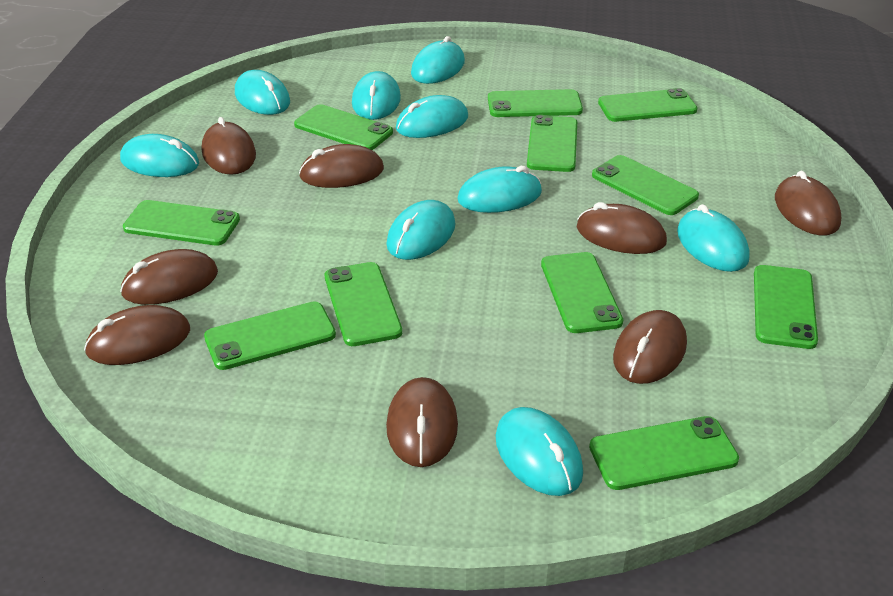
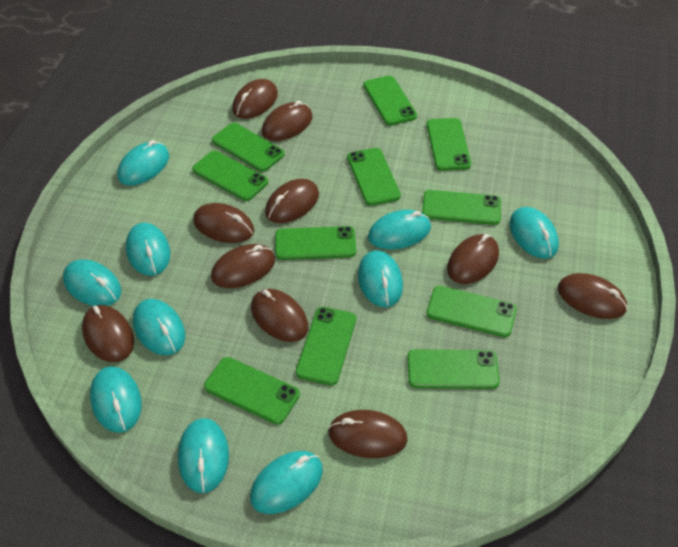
brown mouse: [84,305,190,365] [120,249,218,305] [202,117,256,175] [299,144,384,188] [386,377,458,467] [577,202,667,254] [613,310,687,384] [775,171,841,235] = 8 -> [82,305,134,362] [193,203,254,243] [211,244,275,288] [232,79,278,119] [251,289,308,342] [262,101,313,141] [265,179,319,223] [328,410,408,458] [447,234,499,284] [558,273,628,319] = 10
turquoise mouse: [120,134,199,177] [235,70,290,115] [352,71,401,120] [386,200,455,260] [396,95,468,138] [411,36,465,84] [458,166,542,213] [495,407,583,496] [677,204,750,272] = 9 -> [63,259,121,306] [90,366,142,433] [117,140,169,186] [126,223,170,276] [133,299,185,355] [178,418,229,493] [250,451,323,514] [358,250,403,307] [368,210,431,250] [509,207,559,259] = 10

